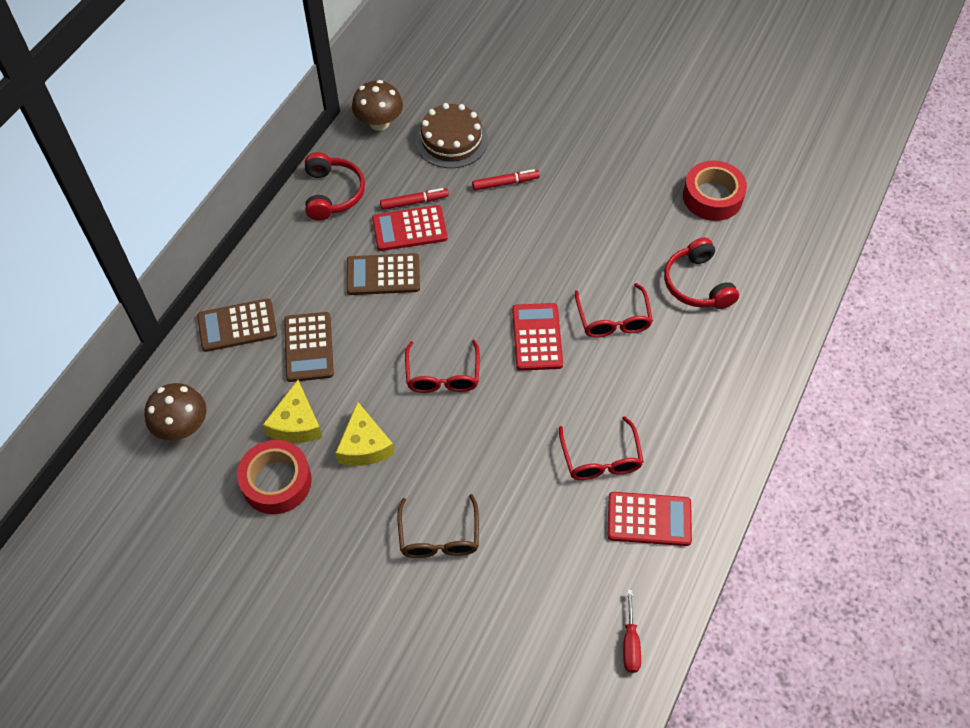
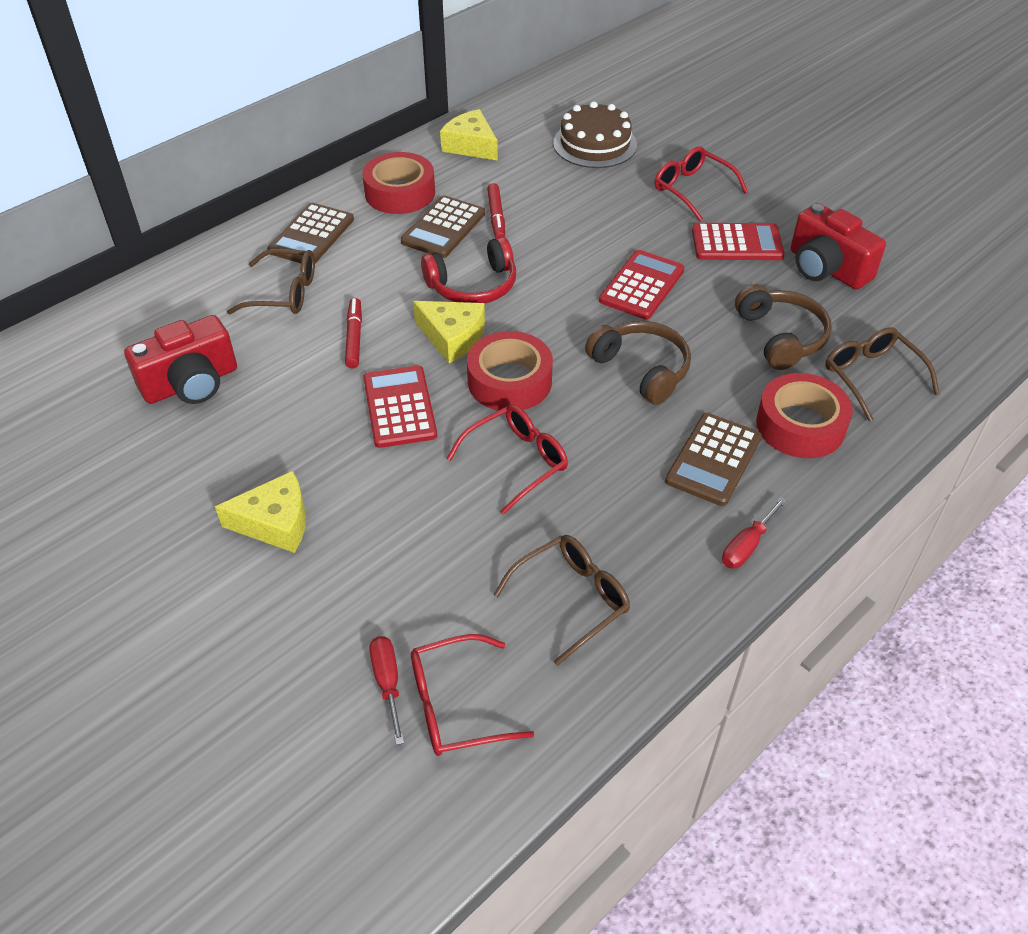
brown glasses: [397,494,479,558] = 1 -> [227,248,315,314] [493,535,630,666] [825,327,940,421] = 3
brown headphones: none = 0 -> [585,321,691,405] [735,284,832,370] = 2
brown mushroom: [145,383,206,441] [352,80,403,131] = 2 -> none = 0
red camera: none = 0 -> [124,315,237,404] [791,203,886,290] = 2
red headphones: [305,152,365,221] [664,238,739,309] = 2 -> [421,237,516,303] = 1
red screwdriver: [623,590,641,673] = 1 -> [369,636,404,745] [722,497,787,569] = 2
red tape: [237,440,312,514] [683,161,747,221] = 2 -> [362,152,435,214] [467,331,553,410] [756,373,853,458] = 3
yellow cheese: [263,380,323,443] [336,401,394,466] = 2 -> [215,471,306,553] [413,301,485,363] [440,109,498,161] = 3

